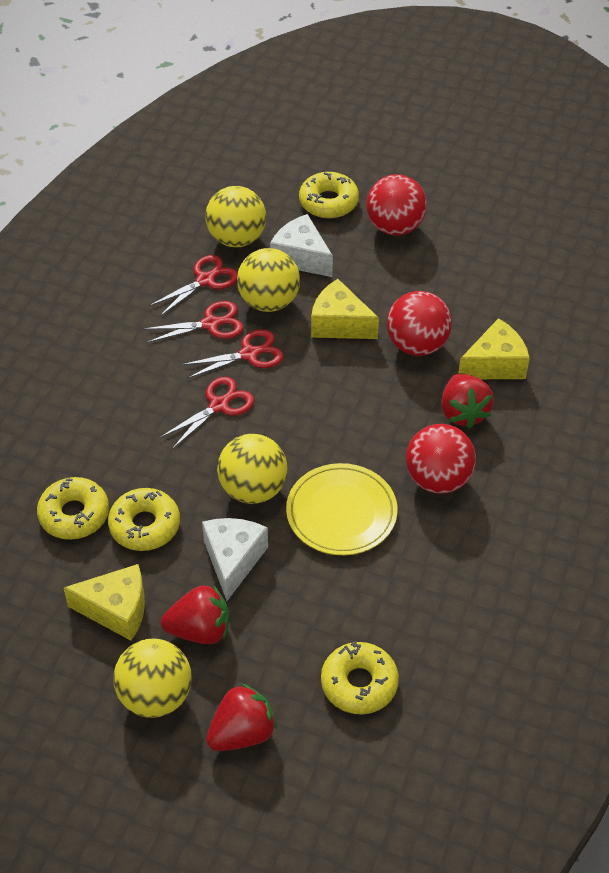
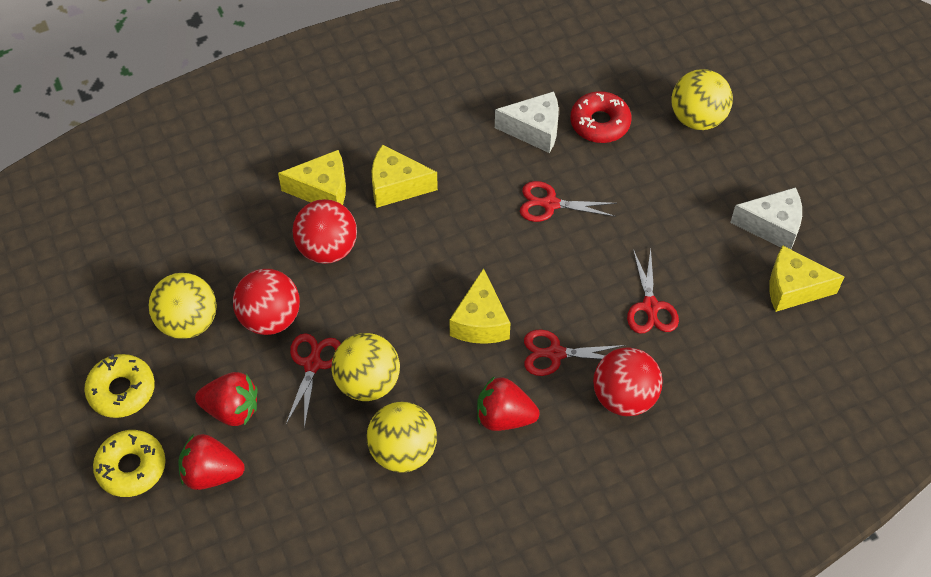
red donut: none = 0 -> [570,91,631,143] = 1
yellow cheese: [64,564,145,641] [311,279,379,339] [458,318,530,379] = 3 -> [278,150,346,205] [372,144,438,208] [449,268,511,344] [769,245,844,312] = 4
yellow donut: [37,477,109,540] [108,488,180,551] [299,172,359,218] [321,641,399,714] = 4 -> [84,354,155,418] [93,430,166,497] = 2
yellow plate: [286,463,398,555] = 1 -> none = 0

